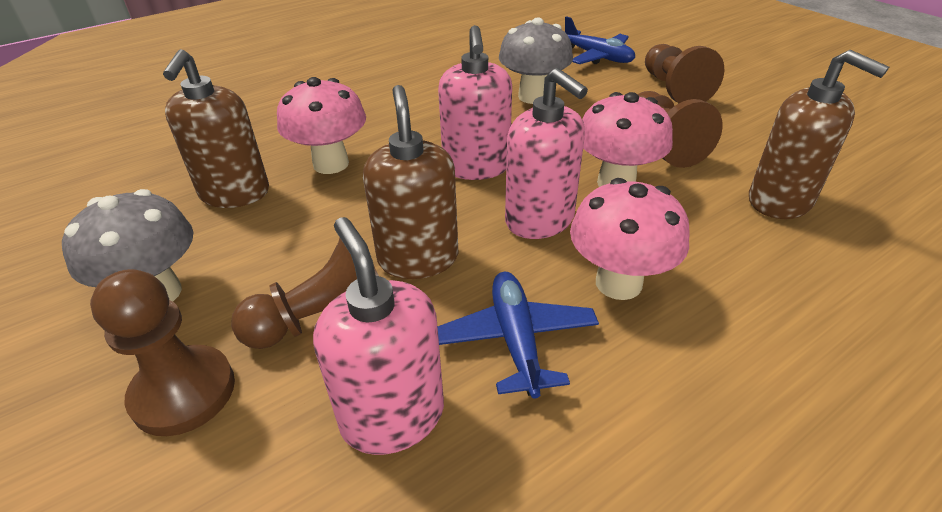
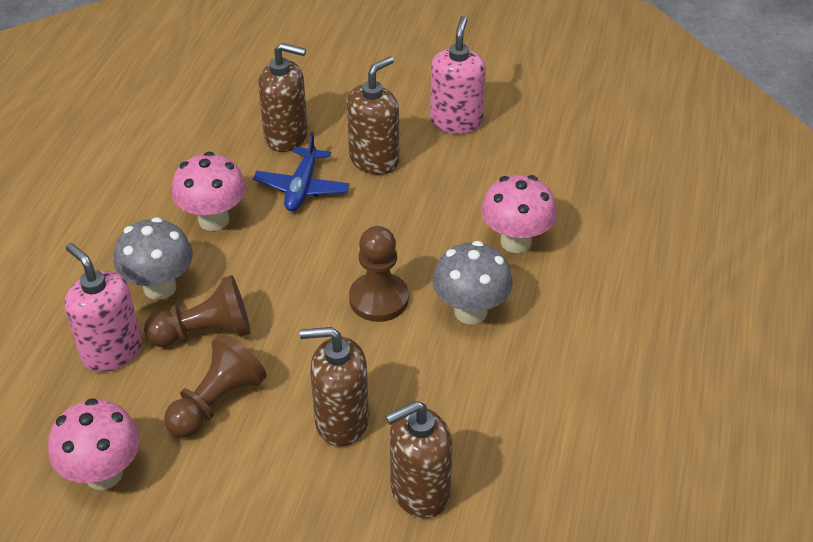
blue plane: [437,272,599,398] [565,16,635,64] = 2 -> [253,132,350,211] = 1
brown pawn: [90,269,235,436] [231,237,379,349] [638,91,723,168] [645,44,724,103] = 4 -> [144,275,251,347] [164,333,267,438] [349,226,409,322] = 3
brown soap dispenser: [163,49,269,208] [363,85,458,279] [749,50,889,219] = 3 -> [258,43,308,152] [300,327,369,447] [347,56,399,175] [386,401,453,518] = 4
pink soap dispenser: [313,217,444,455] [438,25,512,180] [505,68,588,239] = 3 -> [64,243,142,372] [430,16,486,134] = 2

